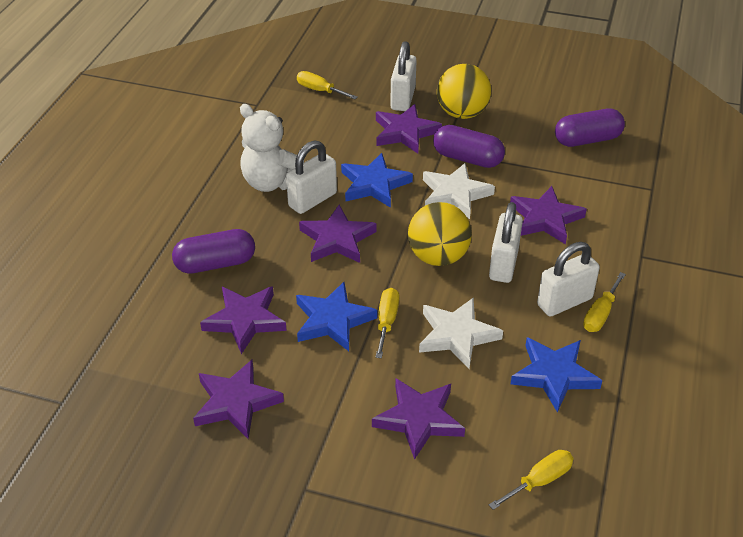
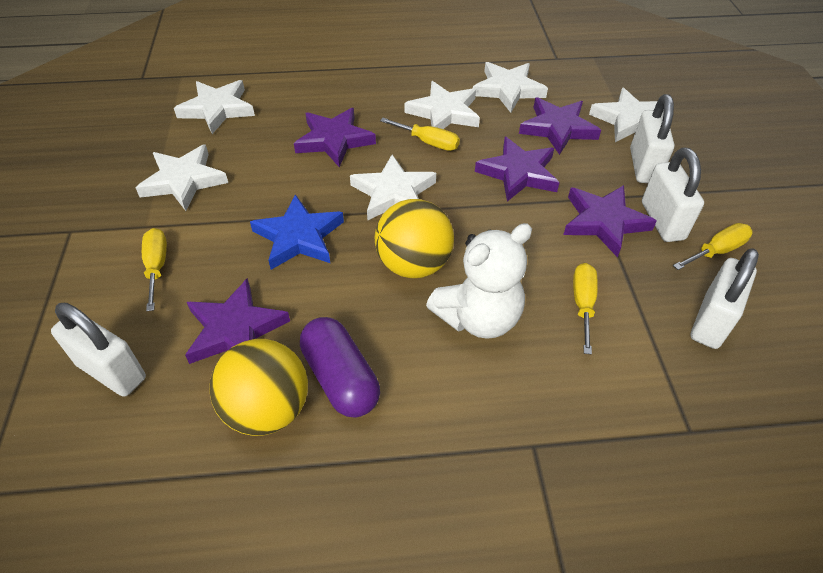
blue star: [296,282,377,351] [341,153,413,208] [511,337,603,412] = 3 -> [250,194,344,270] = 1
purple capsule: [172,229,255,274] [433,125,505,168] [555,108,625,147] = 3 -> [300,317,380,417] = 1
purple star: [193,360,284,439] [200,286,287,354] [299,205,377,263] [372,378,465,460] [376,104,442,154] [510,186,587,244] = 6 -> [185,278,290,364] [294,108,376,168] [475,137,560,202] [519,98,601,155] [563,185,657,257] = 5
white star: [419,297,503,369] [423,163,495,219] = 2 -> [136,144,228,211] [174,80,255,134] [350,155,436,221] [405,81,480,129] [473,62,548,113] [589,88,664,142] = 6

